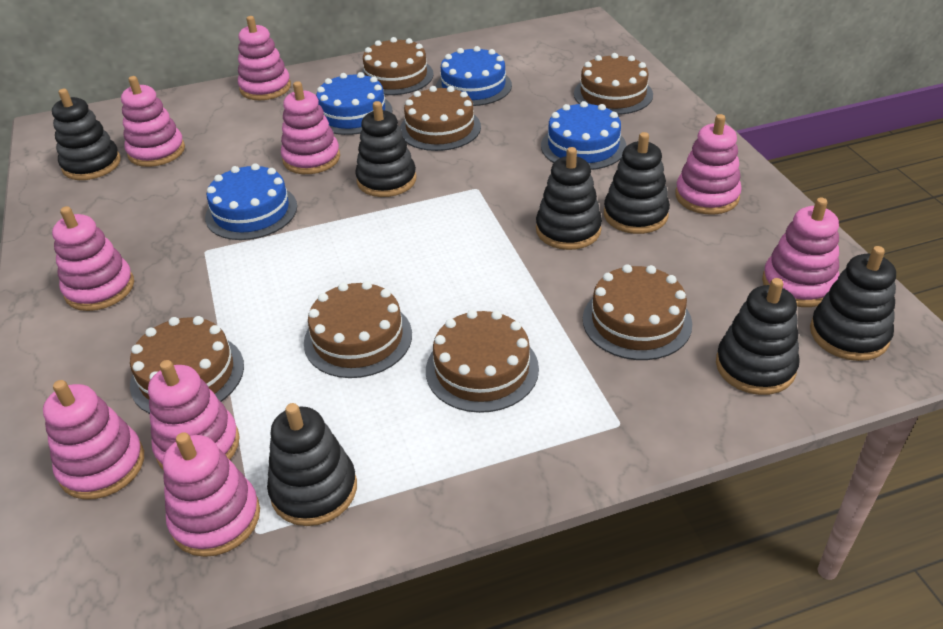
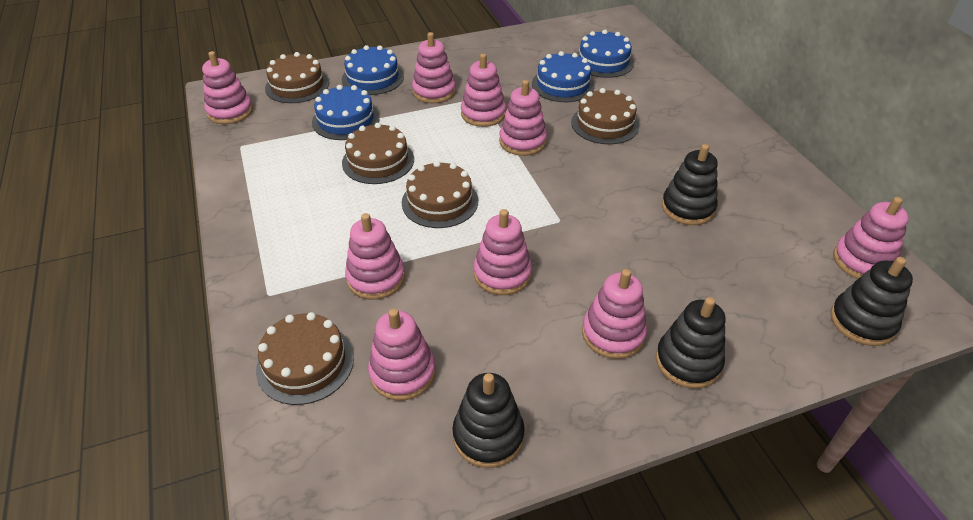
black stacking toy: [52,89,121,180] [267,403,357,526] [355,101,416,197] [536,147,602,250] [604,132,670,234] [716,278,800,395] [810,246,896,361] = 7 -> [452,373,525,468] [656,297,725,389] [662,144,718,225] [830,257,913,346] = 4
brown cake: [130,316,244,414] [304,281,412,378] [362,37,434,95] [400,86,481,151] [426,310,539,413] [574,53,653,115] [583,264,692,360] = 7 -> [256,312,354,405] [265,52,329,103] [342,123,414,184] [402,161,478,228] [571,88,639,144] = 5

